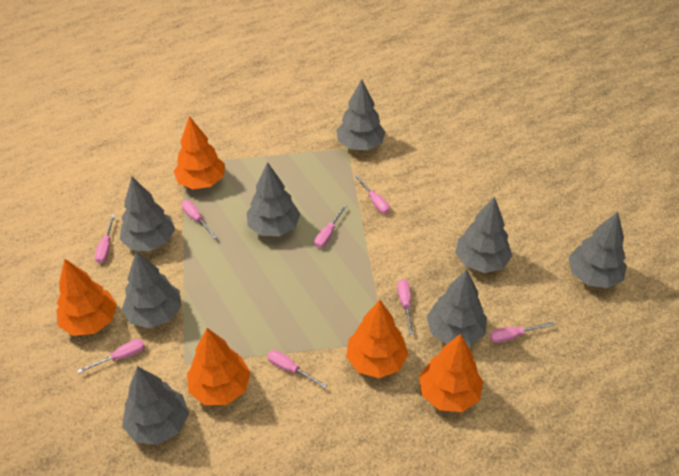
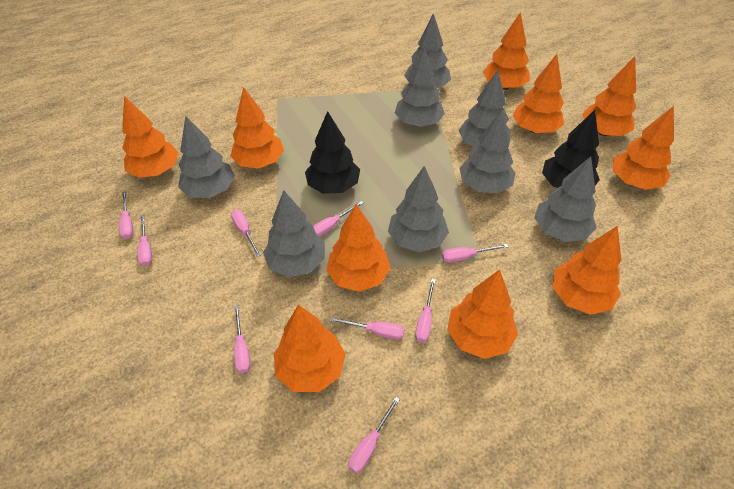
black tree: none = 0 -> [305,111,360,194] [542,110,600,188] = 2
orange tree: [57,259,117,336] [174,116,225,189] [187,328,251,405] [346,300,409,378] [419,334,483,412] = 5 -> [122,96,179,178] [230,87,284,168] [274,305,346,392] [326,204,391,292] [447,269,518,359] [483,12,530,90] [513,54,564,133] [552,226,621,315] [582,57,636,136] [613,106,674,190] = 10
pink screwdriver: [77,339,145,373] [95,215,115,263] [181,200,217,239] [267,350,327,388] [314,205,347,248] [355,175,390,214] [397,279,413,335] [490,322,554,343] = 8 -> [119,191,133,239] [137,215,152,266] [231,209,261,257] [234,305,250,373] [313,201,363,237] [330,317,404,340] [348,397,400,473] [415,279,435,343] [442,244,508,263] = 9

